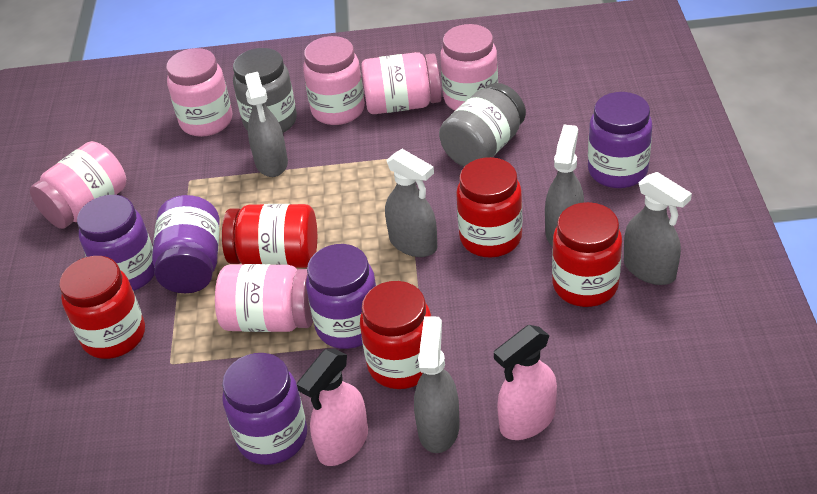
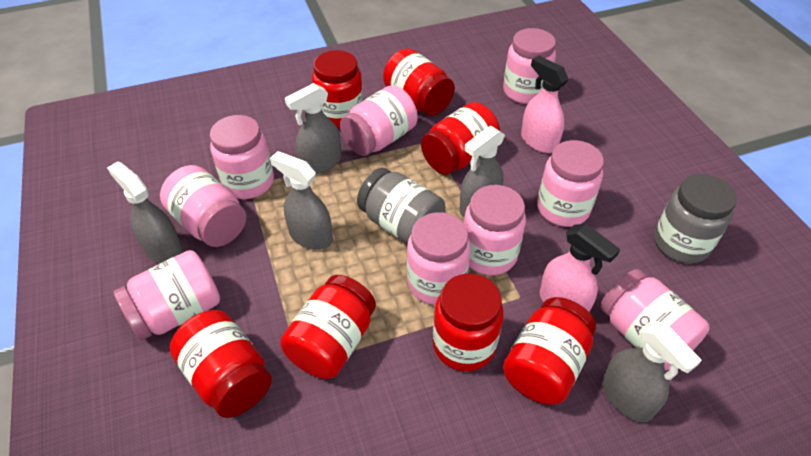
pink jar: [30,141,126,229] [166,48,232,137] [215,264,313,332] [303,36,365,125] [361,52,442,114] [440,24,498,110] = 6 -> [114,250,220,341] [160,165,246,247] [210,115,274,199] [340,85,418,156] [407,212,471,305] [464,185,526,275] [503,28,556,104] [537,140,604,227] [600,269,710,370] = 9
purple jar: [77,195,155,291] [152,195,220,293] [222,353,307,465] [306,244,376,349] [588,92,653,188] = 5 -> none = 0
red jar: [59,256,145,359] [222,204,317,268] [360,281,431,389] [456,157,522,257] [552,202,622,307] = 5 -> [170,310,272,418] [280,275,376,379] [312,50,363,128] [383,48,455,116] [421,102,500,175] [433,274,504,371] [503,297,596,405] = 7

